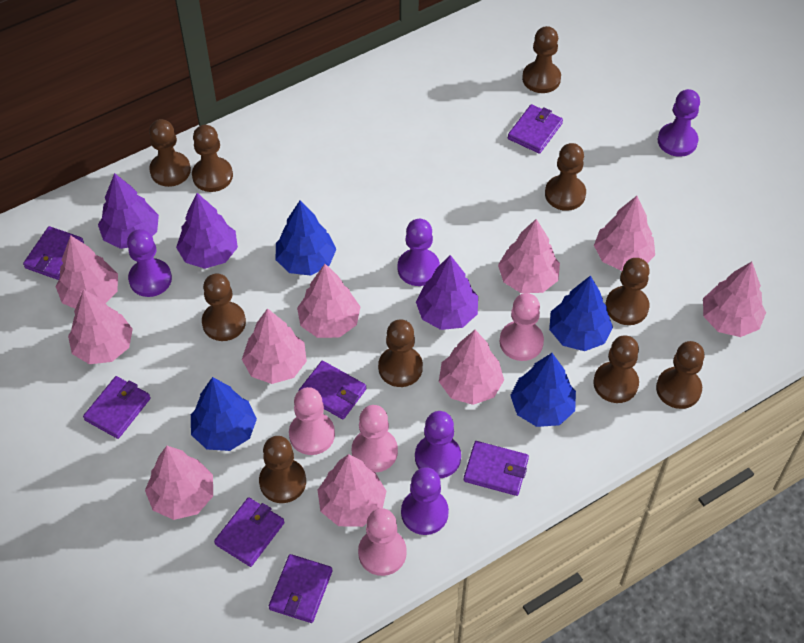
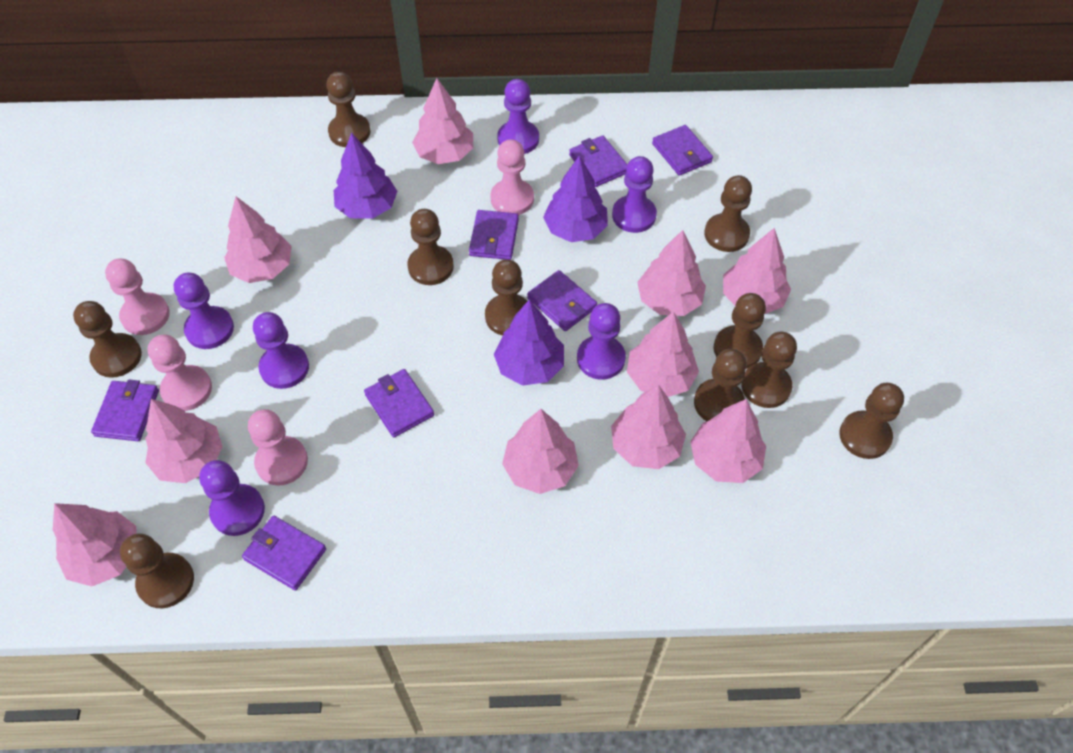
blue tree: [191,377,257,451] [276,201,336,276] [510,353,576,427] [549,275,613,351] = 4 -> none = 0
purple pawn: [127,229,172,297] [398,219,440,286] [401,467,449,535] [415,411,461,478] [658,89,700,157] = 5 -> [174,273,234,349] [199,460,265,536] [253,312,309,389] [497,79,539,154] [577,303,626,380] [612,156,657,233] = 6

